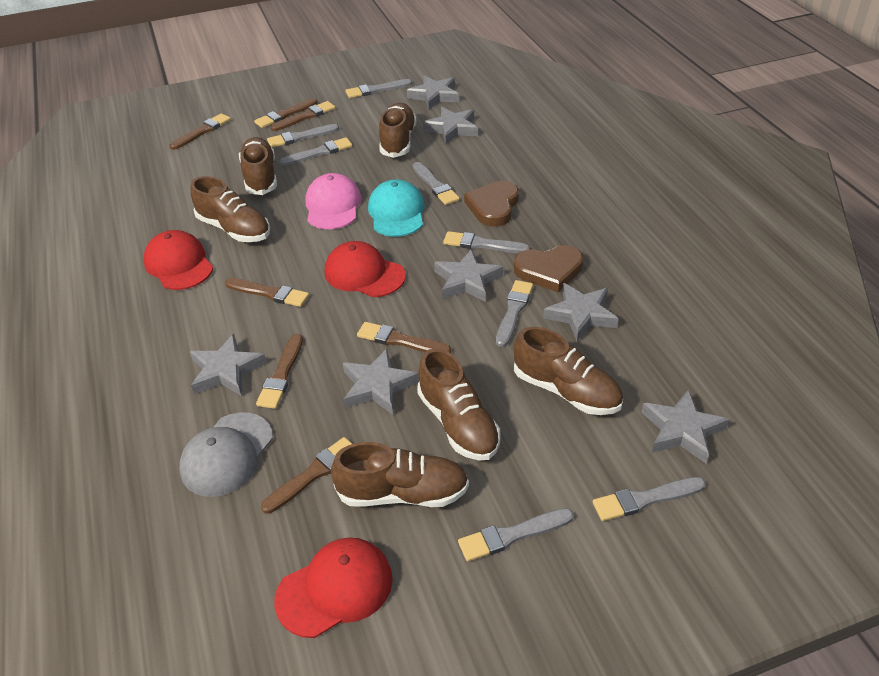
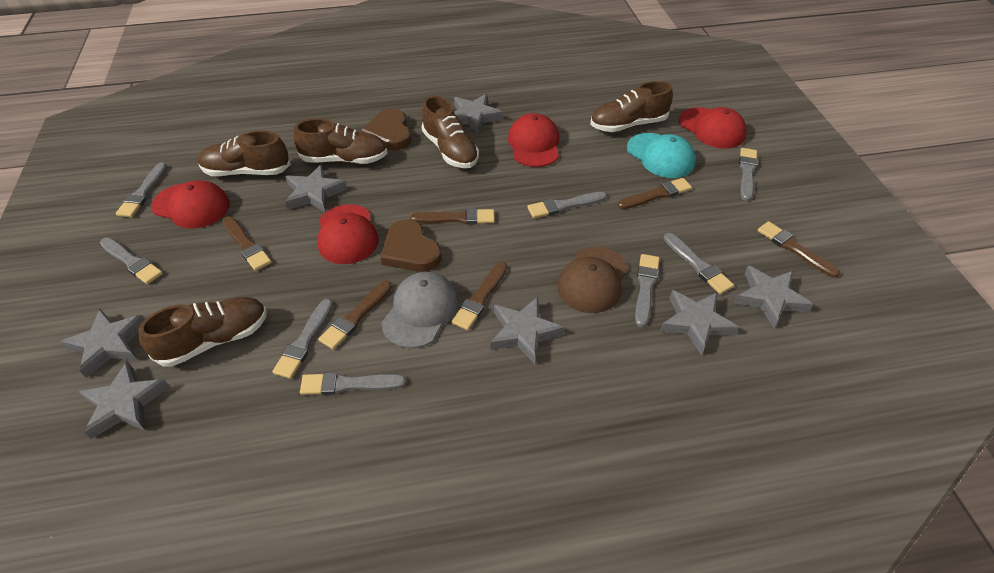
brown brush: [170,113,231,150] [225,278,309,307] [254,98,318,128] [256,334,303,409] [261,437,352,514] [270,101,335,131] [357,322,451,353] = 7 -> [222,216,272,271] [318,281,392,350] [411,208,495,224] [451,262,507,330] [618,178,692,209] [758,221,840,278] = 6
brown cap: none = 0 -> [557,247,628,313] = 1
brown shoe: [190,176,270,242] [239,137,277,195] [331,442,469,507] [379,103,416,158] [417,348,500,461] [514,327,623,415] = 6 -> [138,297,267,367] [198,130,291,176] [293,118,387,164] [422,96,479,168] [590,81,673,132] = 5
pink cap: [305,173,361,229] = 1 -> none = 0
red cap: [143,230,213,290] [274,537,393,638] [325,241,406,297] = 3 -> [151,180,230,229] [317,204,379,264] [508,113,559,167] [679,107,747,149] = 4

